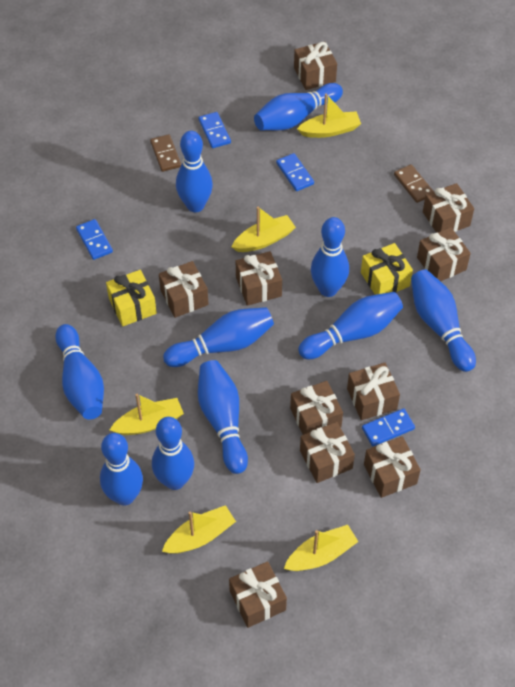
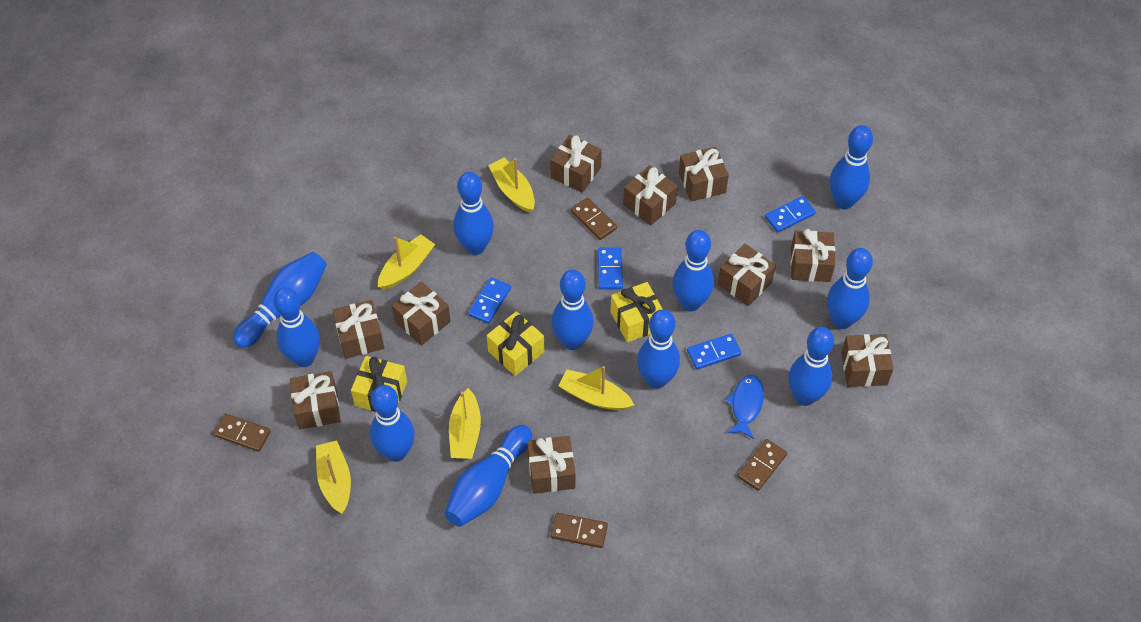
blue bowling pin: [55,324,104,420] [100,433,143,506] [152,417,194,490] [163,307,274,367] [176,131,213,212] [198,360,248,474] [254,83,343,130] [298,292,403,359] [311,217,349,297] [411,269,476,372] = 10 -> [233,252,327,348] [274,287,320,367] [370,385,415,462] [445,425,532,527] [454,172,494,255] [552,270,594,350] [637,309,680,389] [672,230,714,312] [788,327,834,406] [827,248,873,329] [830,125,873,209] = 11
blue fish: none = 0 -> [725,375,764,439] = 1
brown domino: [150,134,181,172] [394,164,433,203] = 2 -> [214,413,271,452] [551,513,608,548] [571,198,617,240] [738,439,787,491] = 4
yellow gift: [106,270,157,327] [361,243,413,295] = 2 -> [351,356,407,412] [487,311,545,376] [611,282,663,343] = 3

